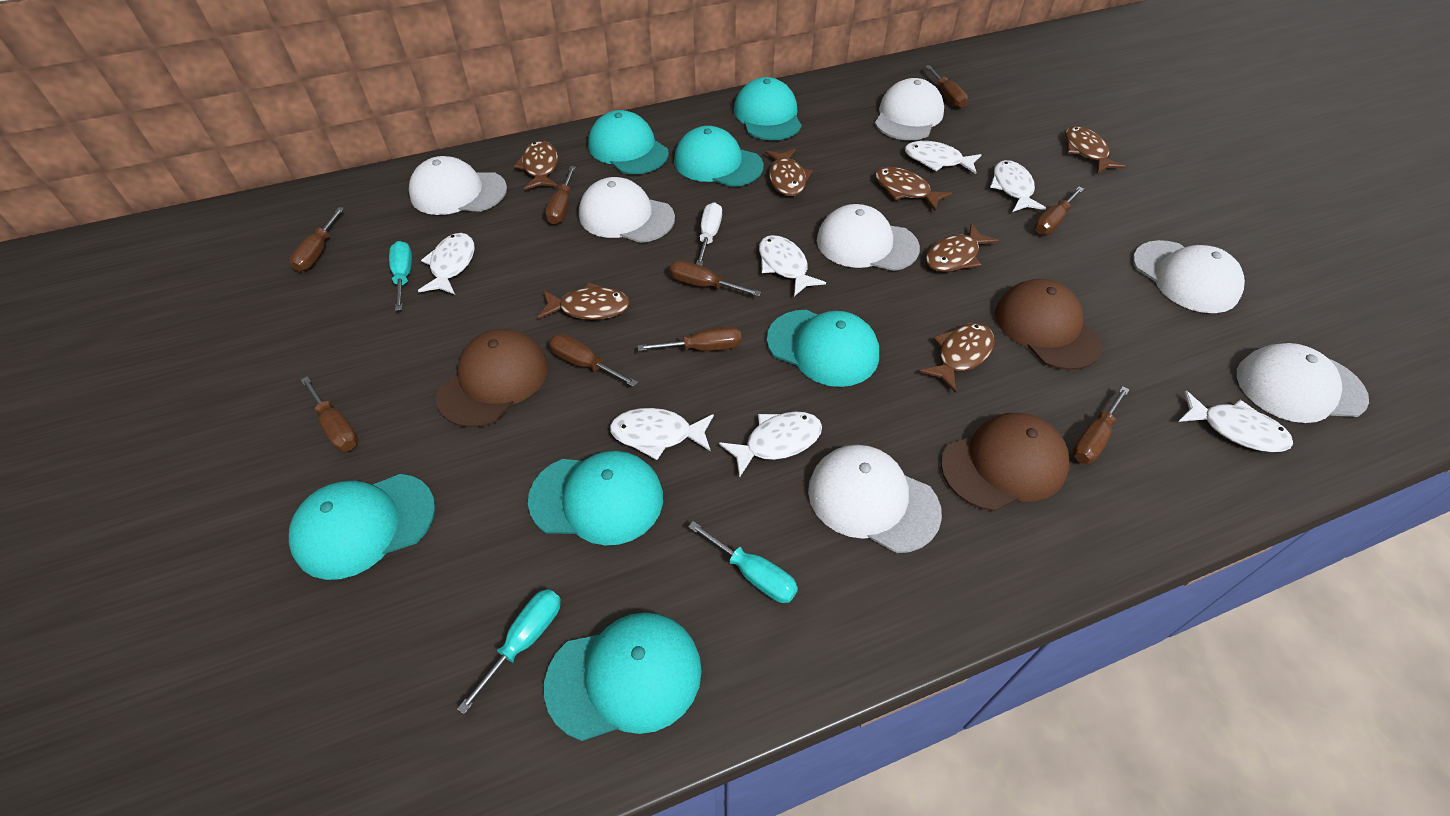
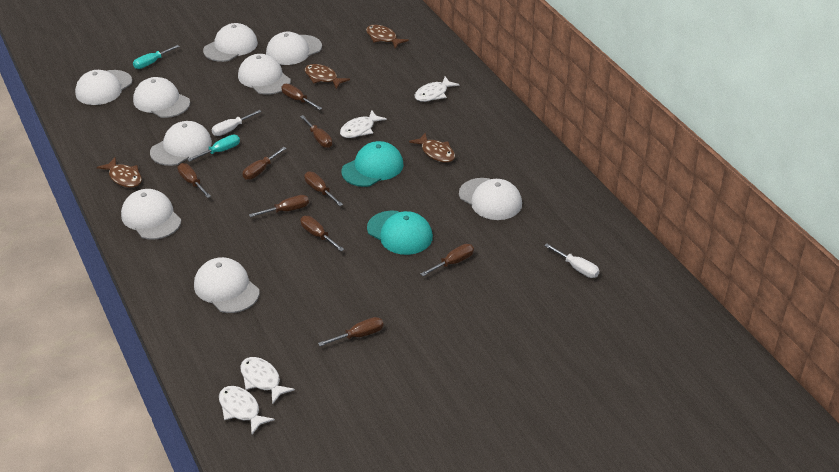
brown cap: [436,329,548,428] [941,413,1070,511] [995,279,1103,370] = 3 -> none = 0
brown fish: [514,141,558,190] [538,282,630,320] [765,149,812,196] [875,167,952,210] [919,323,995,392] [926,223,999,272] [1065,126,1126,173] = 7 -> [97,157,142,188] [305,64,350,89] [366,25,409,49] [409,132,455,163] = 4
turquoise cap: [289,474,435,580] [528,451,663,545] [544,612,702,741] [588,110,669,174] [674,126,764,187] [734,77,802,140] [767,310,879,387] = 7 -> [342,141,404,187] [367,211,433,255] = 2
turquoise screwdriver: [389,241,412,311] [457,589,561,715] [688,521,798,603] = 3 -> [133,45,180,69] [187,135,240,162] = 2
white cap: [409,156,507,215] [579,177,675,243] [808,445,942,553] [817,204,920,271] [875,78,944,140] [1133,240,1245,313] [1237,343,1369,423] = 7 -> [75,70,132,105] [121,189,181,240] [133,77,190,118] [150,121,212,166] [194,257,259,313] [203,23,258,62] [238,54,291,95] [266,32,322,65] [459,178,522,220] = 9
white fish: [418,233,474,294] [610,408,714,460] [719,412,822,478] [759,235,826,296] [905,141,982,174] [990,160,1046,212] [1178,390,1293,452] = 7 -> [219,386,275,434] [240,357,295,405] [340,110,387,138] [415,76,460,102] = 4
white screwdriver: [696,202,722,266] = 1 -> [212,110,262,136] [544,243,599,278] = 2

